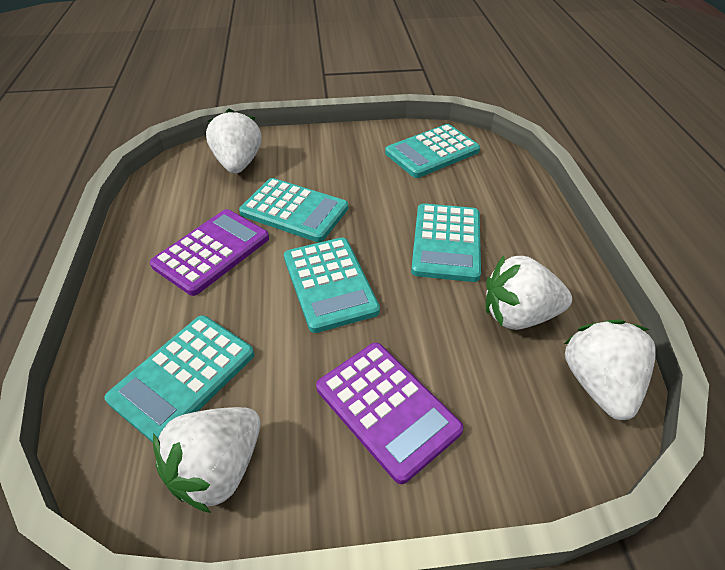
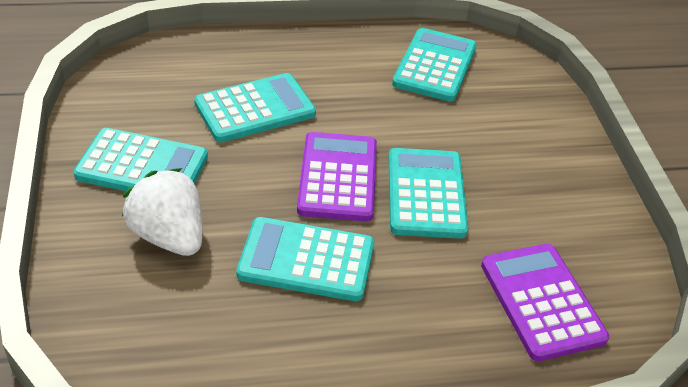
white strawberry: [153,407,261,513] [206,109,261,174] [485,255,572,330] [564,319,656,420] = 4 -> [122,168,202,256] = 1

